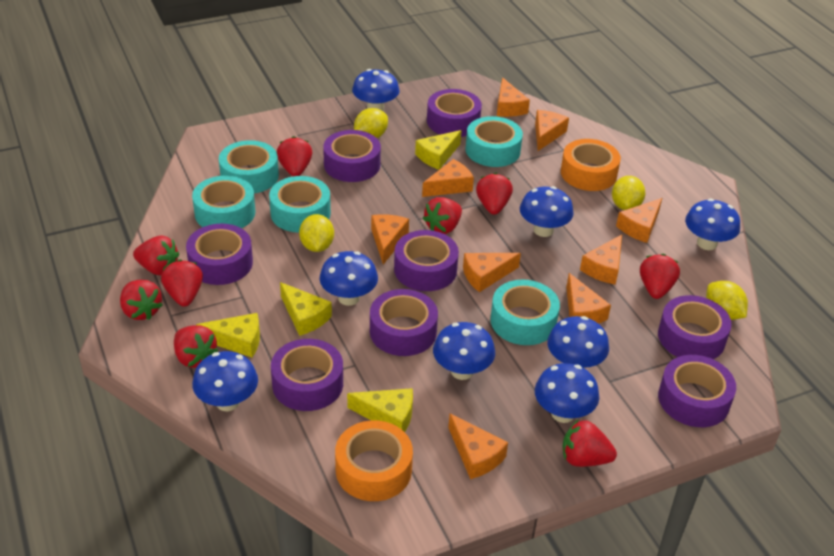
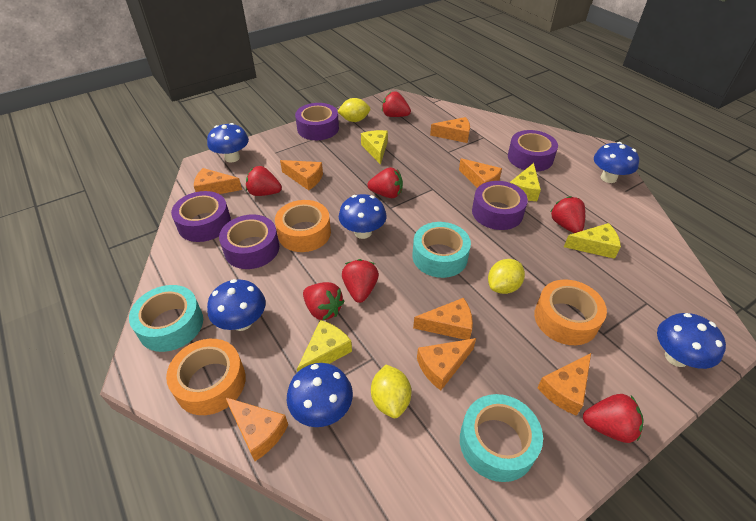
blue mushroom: [192,351,258,411] [320,251,378,306] [352,69,399,112] [433,322,495,380] [520,186,574,237] [535,363,599,423] [547,316,609,369] [685,199,740,250] = 8 -> [207,123,249,163] [207,279,266,331] [287,363,353,427] [339,194,387,239] [594,142,639,183] [657,313,726,369] = 6
orange cheese: [371,214,409,265] [422,159,474,197] [448,414,508,479] [463,253,521,292] [497,77,530,117] [535,110,569,151] [566,273,611,324] [580,235,622,285] [616,198,662,243] = 9 -> [194,168,242,194] [225,397,288,461] [280,160,323,190] [413,298,473,340] [417,338,476,390] [430,117,470,143] [459,158,502,188] [537,353,591,416] = 8
orange tape: [335,420,413,501] [561,139,621,191] = 2 -> [166,339,246,415] [275,200,331,252] [534,279,607,345] = 3
purple tape: [186,224,253,285] [271,339,343,411] [323,130,381,182] [370,289,438,356] [394,230,459,291] [427,89,482,137] [658,295,732,359] [658,355,736,427] = 8 -> [171,191,231,242] [219,214,279,269] [295,103,339,140] [472,181,528,230] [508,130,558,172] = 5
red strawberry: [120,280,163,320] [133,235,179,275] [161,259,203,307] [174,325,218,368] [277,136,312,176] [423,197,462,234] [476,173,513,215] [562,419,617,467] [640,254,680,299] = 9 -> [246,166,282,196] [303,282,344,320] [342,259,379,303] [367,167,403,198] [382,92,411,117] [550,196,585,233] [583,394,643,443] = 7
turquoise tape: [192,176,256,228] [219,140,279,193] [269,176,331,233] [465,116,523,167] [491,279,560,345] = 5 -> [129,285,203,352] [412,222,471,278] [460,394,543,482] = 3
yellow lemon: [299,214,334,252] [354,108,388,138] [612,176,645,210] [706,281,748,320] = 4 -> [338,98,370,122] [371,365,411,418] [488,259,525,294] = 3

